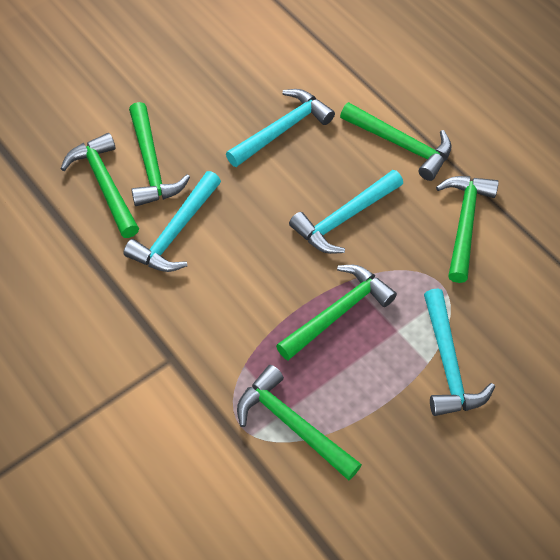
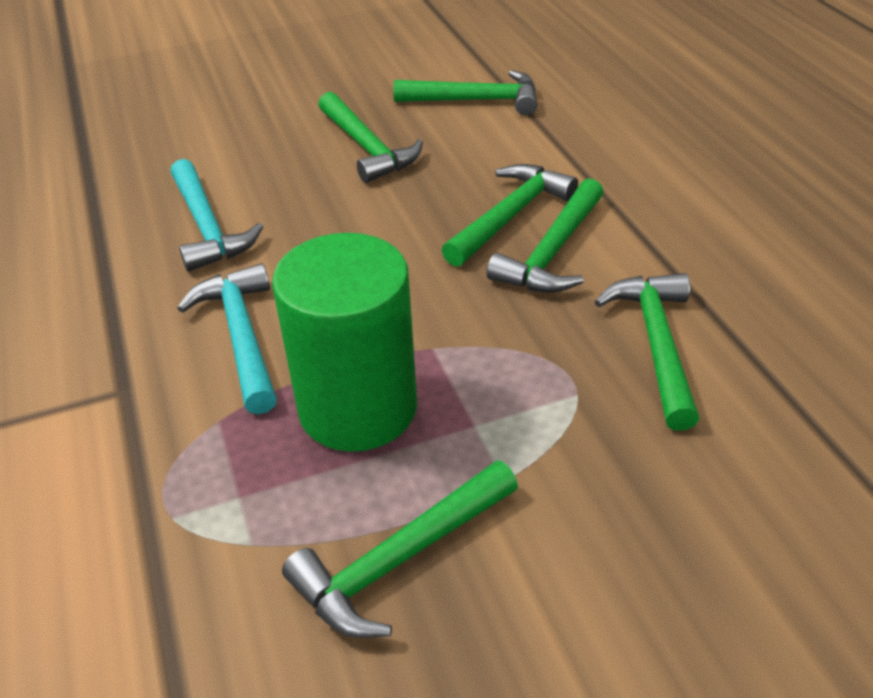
green cylinder: none = 0 -> [272,233,417,452] = 1
turquoise hammer: [123,171,221,272] [226,89,335,167] [289,170,403,254] [424,289,495,416] = 4 -> [171,159,264,272] [177,263,277,414] = 2

